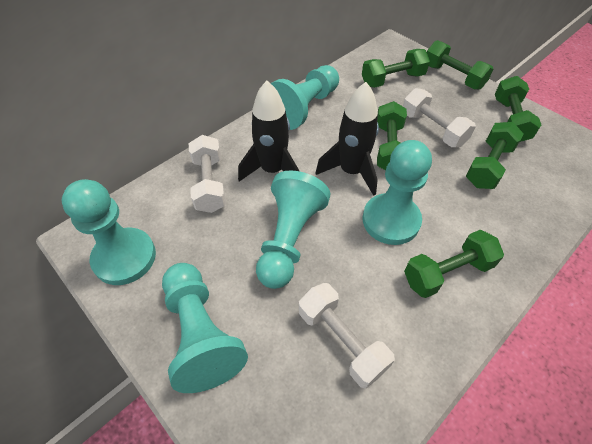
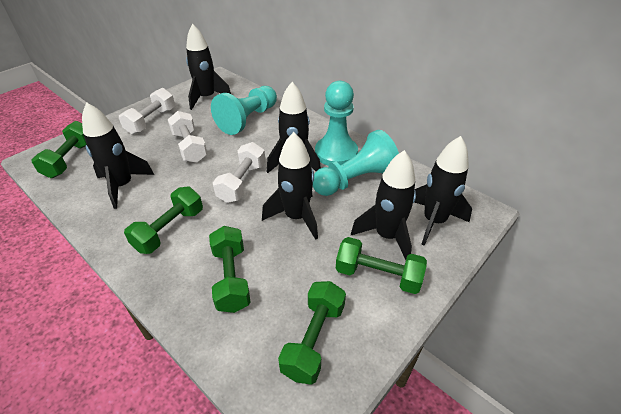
black rocket: [238,81,299,182] [315,82,379,196] = 2 -> [82,102,154,209] [186,24,231,110] [262,132,318,240] [267,82,321,173] [351,150,416,260] [414,136,472,246] = 6
green dumbbell: [362,49,430,88] [377,101,407,170] [404,230,504,298] [427,40,493,90] [466,122,524,189] [495,76,541,142] = 6 -> [32,121,87,178] [124,187,203,254] [209,226,251,313] [278,281,346,385] [336,237,427,294] = 5
turquoise pawn: [62,179,156,285] [162,263,248,393] [256,171,330,289] [271,65,339,130] [363,140,432,245] = 5 -> [211,86,277,135] [313,130,399,196] [315,81,358,166] = 3

